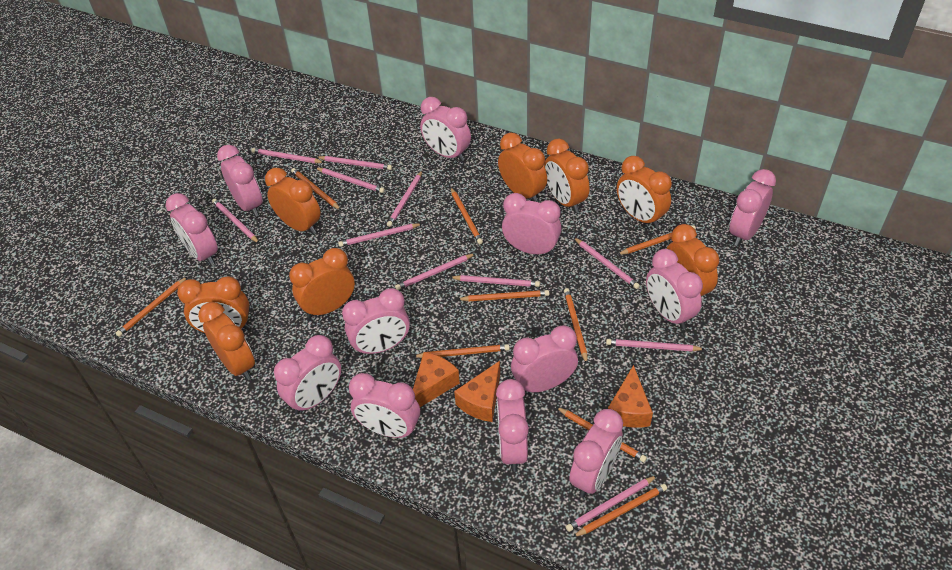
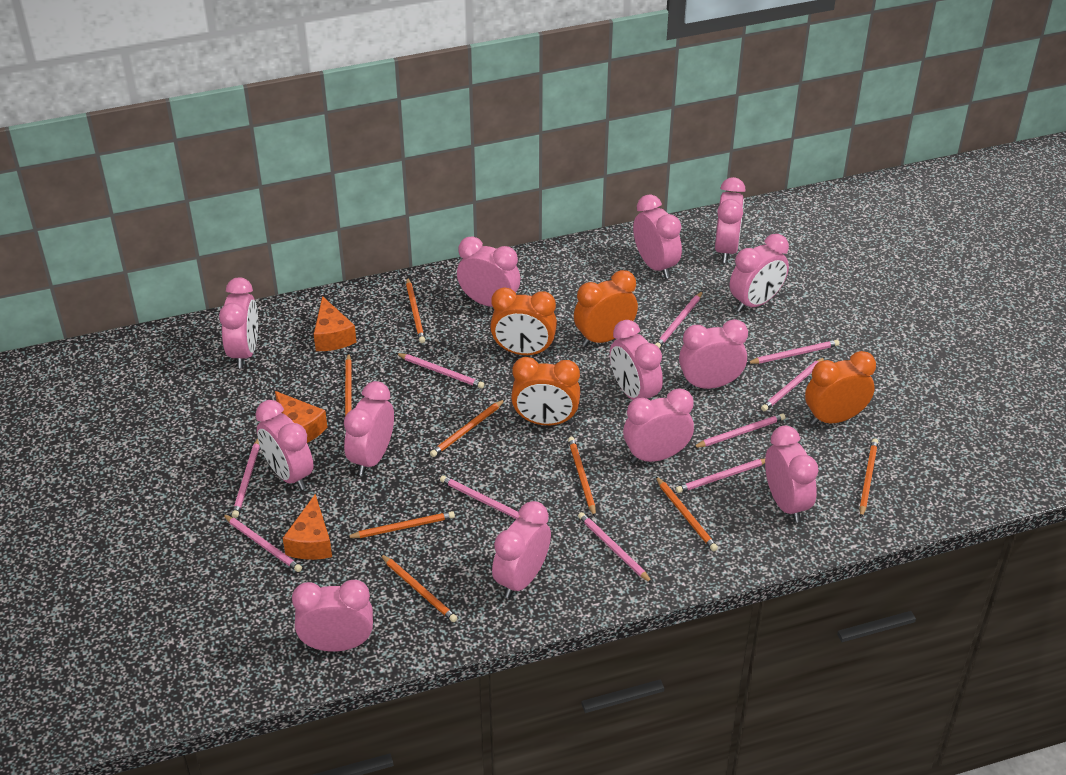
orange clock: [177,276,250,333] [198,302,255,380] [265,168,321,235] [289,248,355,318] [498,133,547,202] [544,139,590,213] [617,156,672,228] [666,224,719,301] = 8 -> [490,287,557,355] [511,357,580,425] [574,270,638,347] [805,351,876,425] = 4
orange pencil: [116,276,188,337] [291,168,341,210] [413,344,510,358] [451,188,483,244] [457,290,549,301] [556,407,647,462] [564,288,588,364] [573,484,667,537] [617,225,696,255] = 9 -> [345,353,352,416] [346,511,455,538] [380,554,457,622] [406,277,425,343] [430,399,505,457] [568,437,596,517] [656,476,718,551] [859,439,878,518] = 8
pink clock: [166,193,218,266] [217,145,262,217] [274,335,341,414] [342,288,410,355] [349,373,420,438] [420,97,471,162] [496,379,529,472] [502,193,562,256] [511,325,578,392] [569,409,623,498] [646,249,703,330] [729,169,776,246] = 12 -> [219,277,258,368] [255,400,314,490] [292,580,373,652] [344,381,394,476] [457,236,520,307] [492,501,551,598] [610,320,663,400] [623,388,694,463] [633,194,682,278] [679,319,748,389] [715,177,746,263] [730,234,789,312] [765,426,819,523] = 13
pink pencil: [212,199,259,243] [251,148,325,163] [316,168,385,193] [317,156,392,170] [338,223,422,247] [387,170,423,227] [395,253,476,290] [450,275,540,287] [566,475,657,532] [574,238,640,289] [606,339,704,352] = 11 -> [223,514,302,572] [232,438,260,518] [396,353,484,388] [440,475,521,519] [578,512,652,583] [655,291,703,348] [676,458,765,493] [692,413,785,448] [747,340,839,364] [761,357,825,411] = 10

